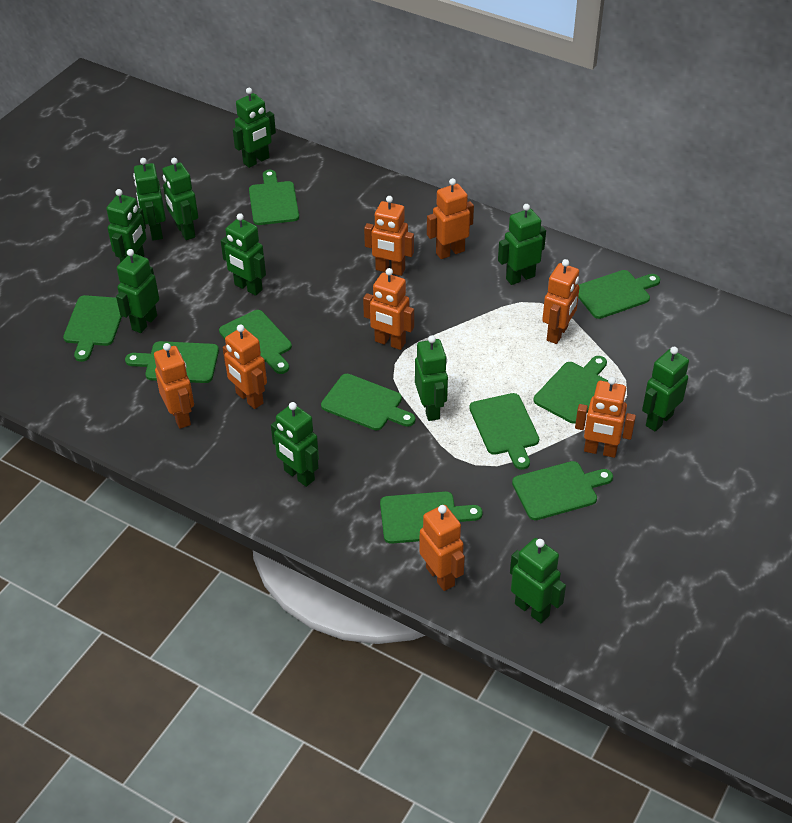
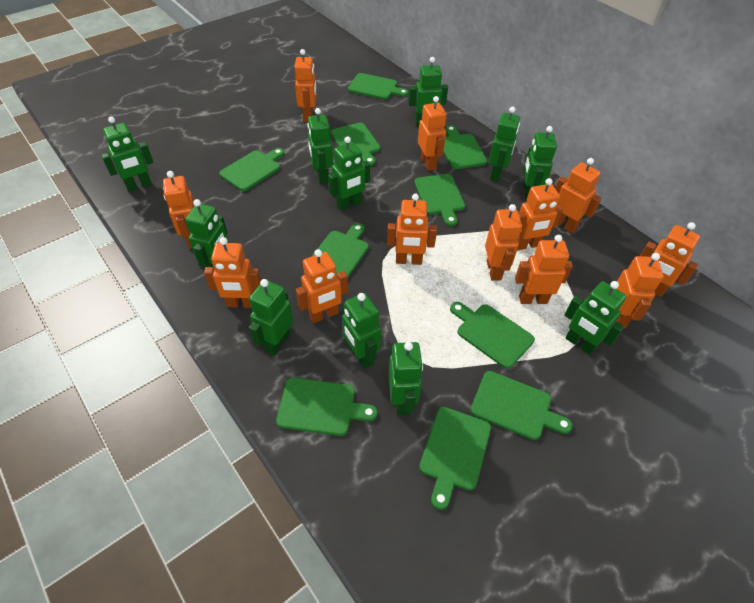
orange robot: [154,343,194,429] [223,325,267,409] [363,268,414,350] [364,196,414,276] [419,505,465,591] [427,178,474,259] [542,259,580,344] [575,377,636,458] = 8 -> [163,171,195,249] [204,237,261,308] [295,49,317,122] [296,249,348,323] [387,194,437,265] [418,96,447,171] [485,204,522,281] [515,235,573,304] [517,178,563,250] [555,158,602,233] [616,253,664,328] [640,222,700,297] = 12

